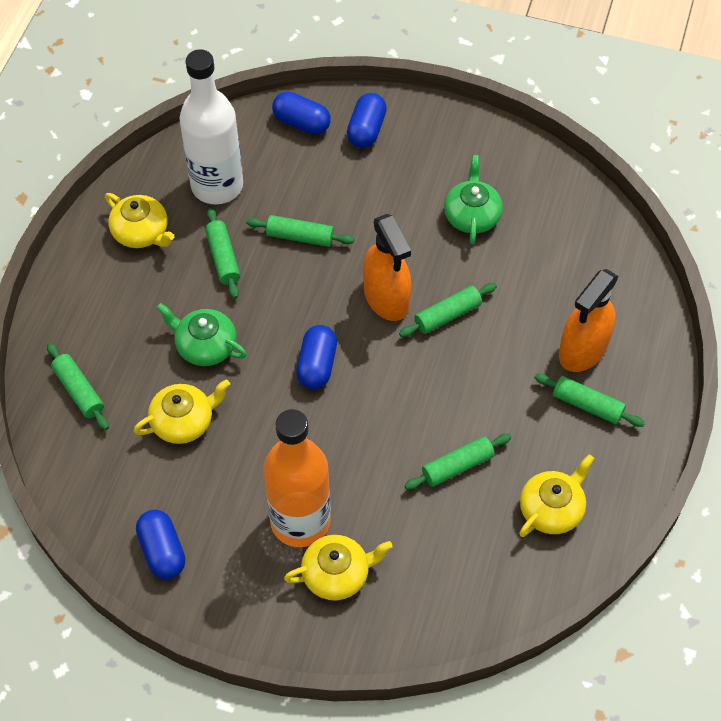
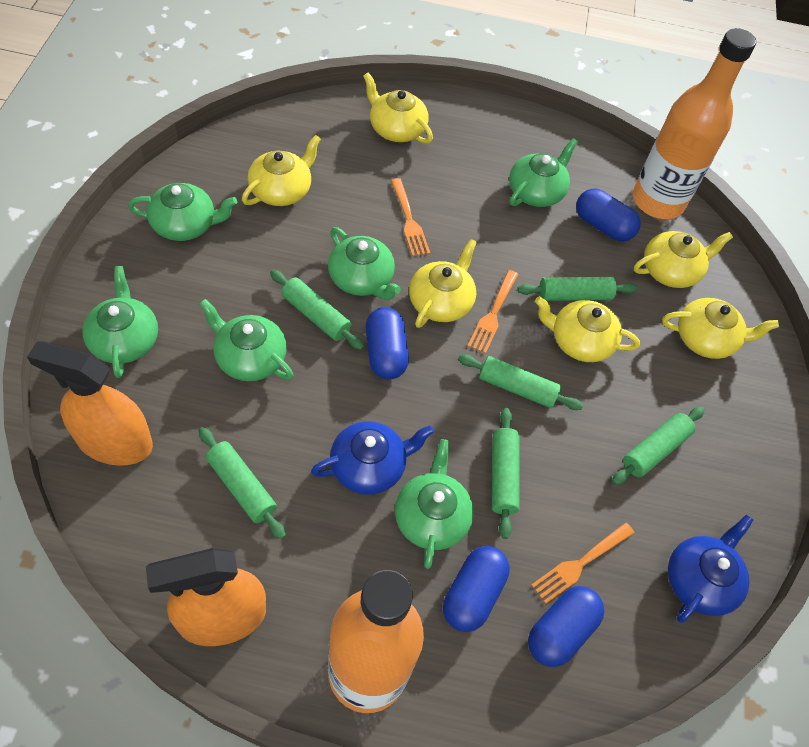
blue teapot: none = 0 -> [311,421,434,495] [668,515,753,623] = 2
green teapot: [156,303,247,366] [444,155,503,244] = 2 -> [82,266,158,378] [128,183,237,241] [199,299,293,381] [328,227,401,301] [395,439,474,569] [509,138,578,207] = 6
orange bottle: [263,409,331,547] = 1 -> [328,570,424,713] [633,28,756,219] = 2
orange fork: none = 0 -> [391,178,430,256] [468,270,518,354] [531,522,634,604] = 3
white bottle: [180,49,243,204] = 1 -> none = 0
yellow teapot: [105,193,175,248] [134,379,230,444] [284,535,393,600] [519,454,594,537] = 4 -> [242,135,321,206] [363,73,433,144] [409,239,477,328] [535,296,640,362] [634,231,733,288] [662,298,779,359] = 6

